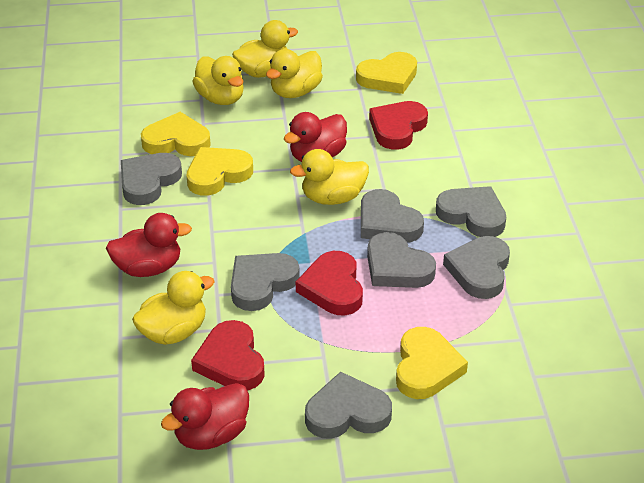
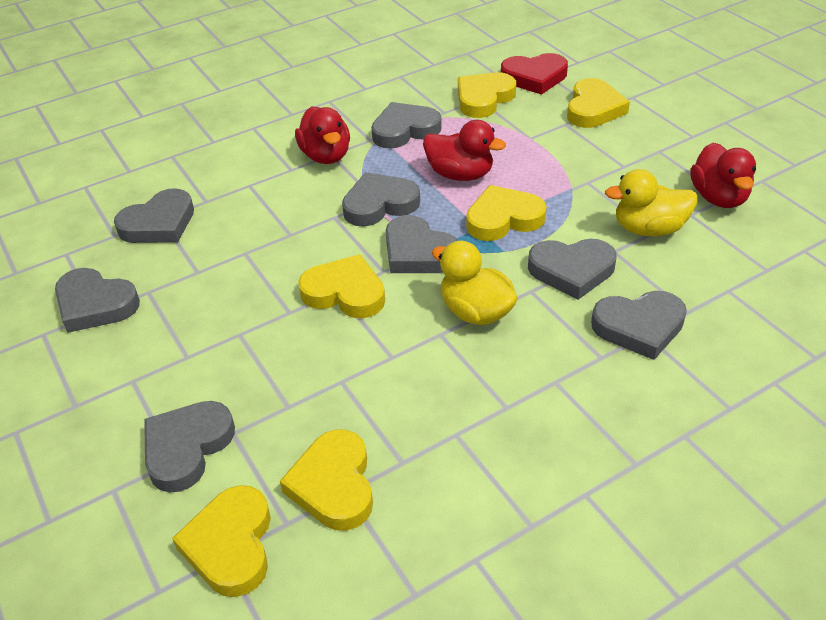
grey heart: [121,153,182,205] [231,253,300,311] [305,372,392,439] [361,189,424,243] [367,232,436,288] [436,186,506,237] [443,236,510,299] = 7 -> [55,268,140,333] [114,188,194,243] [144,401,235,493] [342,172,420,227] [371,102,442,149] [386,215,458,273] [528,239,617,300] [591,291,687,360] = 8
red heart: [191,320,265,391] [296,251,363,316] [369,101,428,150] = 3 -> [501,53,568,95] = 1
yellow duck: [132,271,214,345] [192,56,244,105] [232,20,298,78] [266,49,323,98] [290,149,369,205] = 5 -> [432,241,518,325] [605,169,698,236] = 2
yellow heart: [141,112,211,156] [187,147,253,195] [356,52,417,94] [396,327,468,399] = 4 -> [172,485,271,597] [280,429,373,531] [298,254,385,318] [458,72,516,118] [466,185,547,241] [567,78,630,128] = 6

